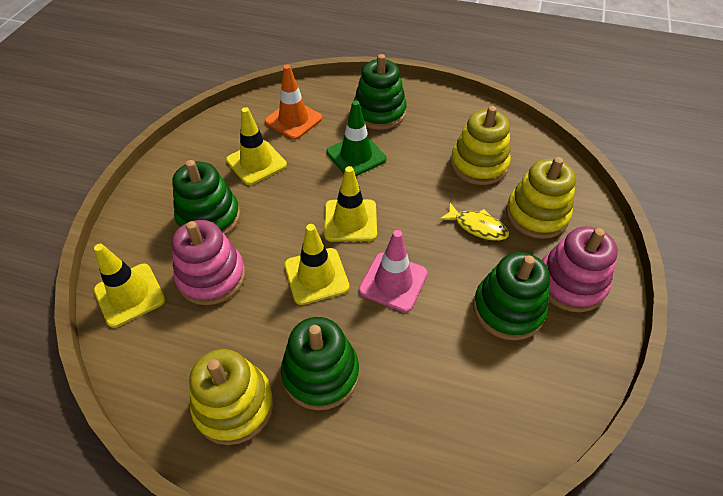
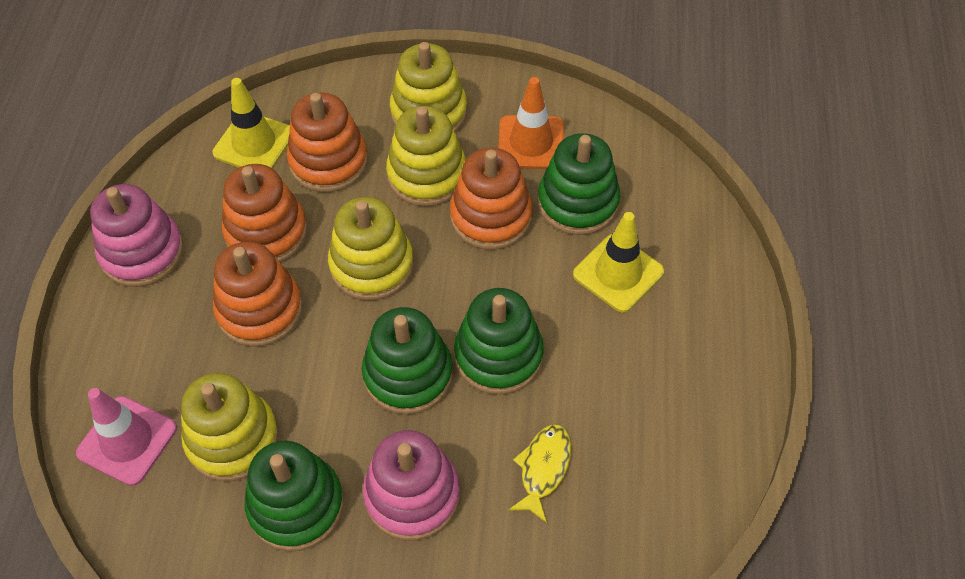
green traffic cone: [327,100,386,176] = 1 -> none = 0
orange stacking toy: none = 0 -> [213,242,303,347] [222,164,308,263] [287,93,368,192] [450,148,533,250] = 4
yellow stacking toy: [189,349,274,445] [450,106,511,185] [506,157,576,239] = 3 -> [181,373,279,481] [328,197,414,301] [386,106,466,207] [390,42,467,132] = 4
yellow traffic cone: [94,244,165,328] [226,107,287,185] [284,224,350,305] [324,166,377,242] = 4 -> [213,78,290,169] [573,212,664,313] = 2

